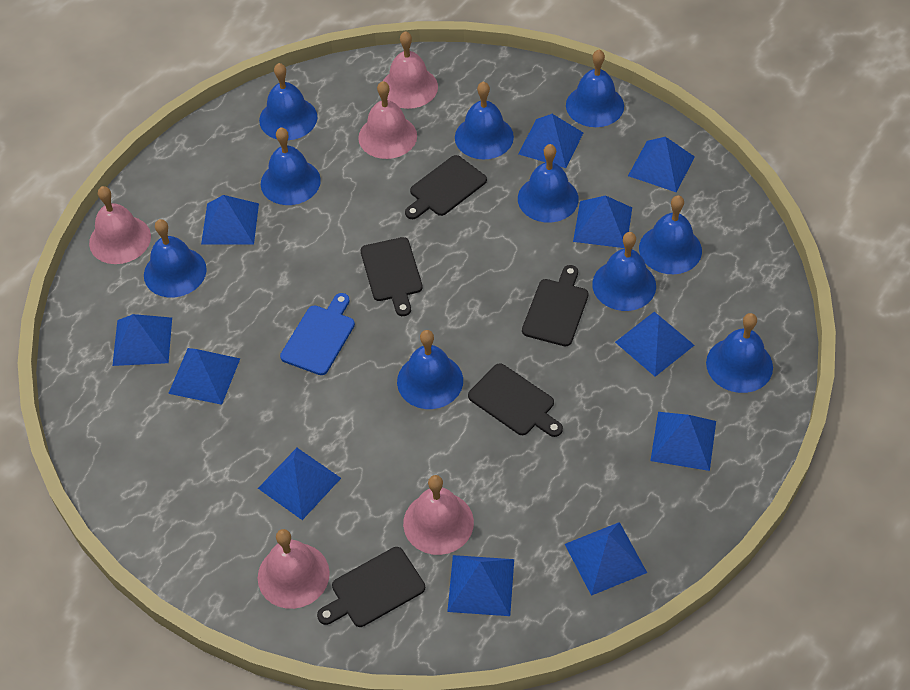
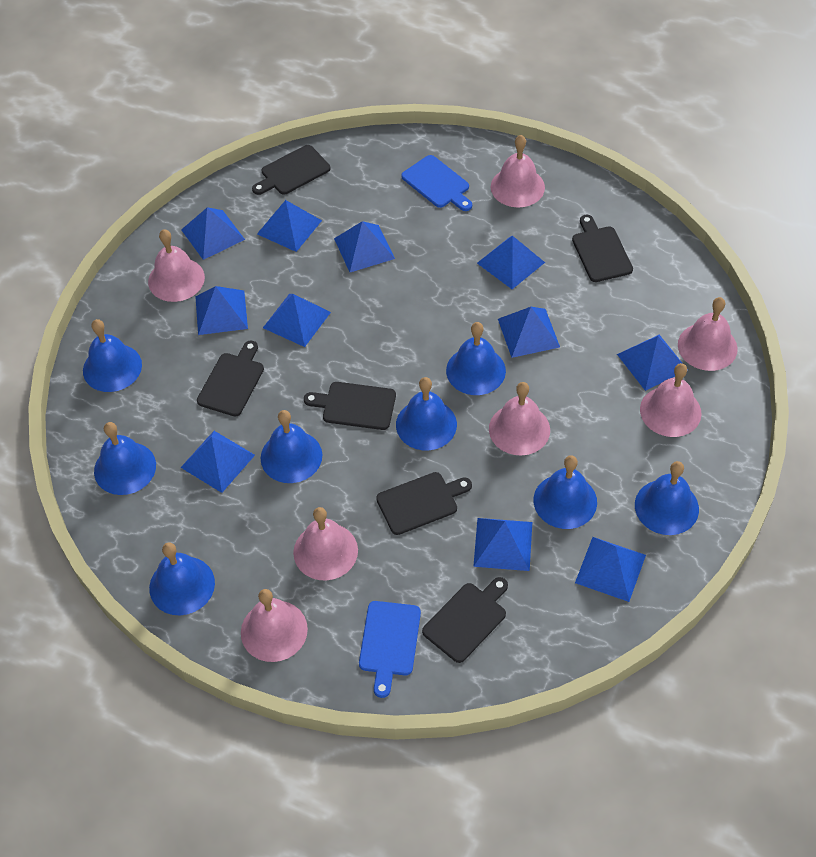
black cutting board: [317,547,425,627] [361,237,423,316] [405,155,487,219] [468,363,563,437] [522,265,589,346] = 5 -> [197,340,264,417] [252,145,331,195] [304,382,396,430] [376,472,472,535] [422,577,508,663] [572,215,633,282] = 6
blue bell: [144,219,207,298] [259,63,318,140] [261,127,321,205] [397,330,463,409] [455,81,514,159] [518,144,579,222] [566,50,624,127] [592,232,656,311] [639,195,702,274] [706,313,773,393] = 10 -> [83,319,142,392] [94,422,156,495] [149,542,215,615] [261,410,322,483] [396,377,457,450] [446,322,506,395] [534,455,597,529] [635,461,699,535] = 8
blue cutting board: [280,293,355,375] = 1 -> [359,601,421,698] [401,155,472,211] = 2
pink bell: [89,186,151,264] [258,529,330,609] [358,81,417,159] [383,31,438,109] [403,475,474,555] = 5 -> [148,229,205,302] [241,589,308,662] [293,507,358,580] [489,382,550,456] [491,135,545,208] [640,363,702,437] [678,297,738,371] = 7

